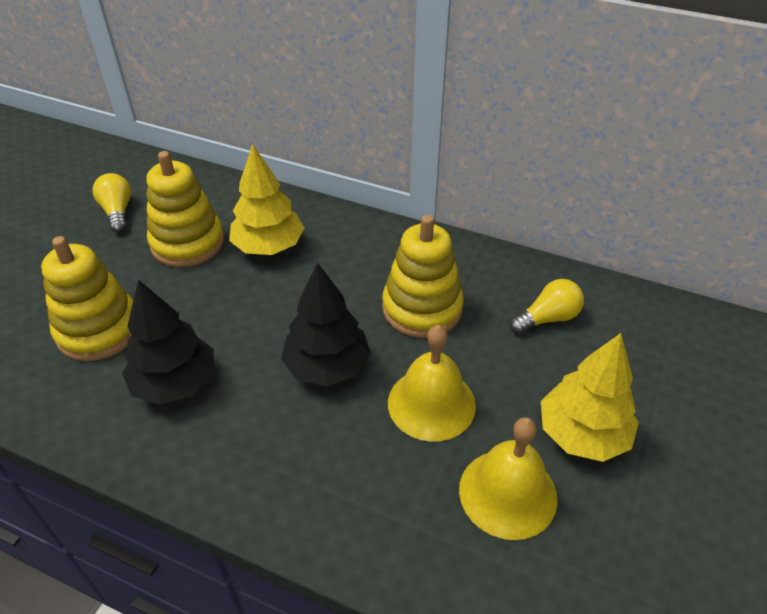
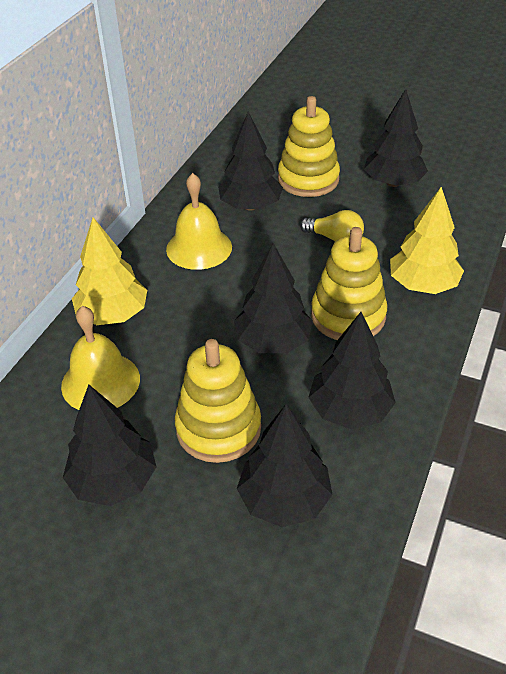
black tree: [122,280,214,405] [281,263,371,386] = 2 -> [63,385,157,506] [218,112,283,211] [234,243,312,353] [237,404,332,527] [308,312,396,429] [364,89,428,187] = 6
yellow light bulb: [93,173,131,233] [510,279,584,334] = 2 -> [300,210,364,242] = 1

